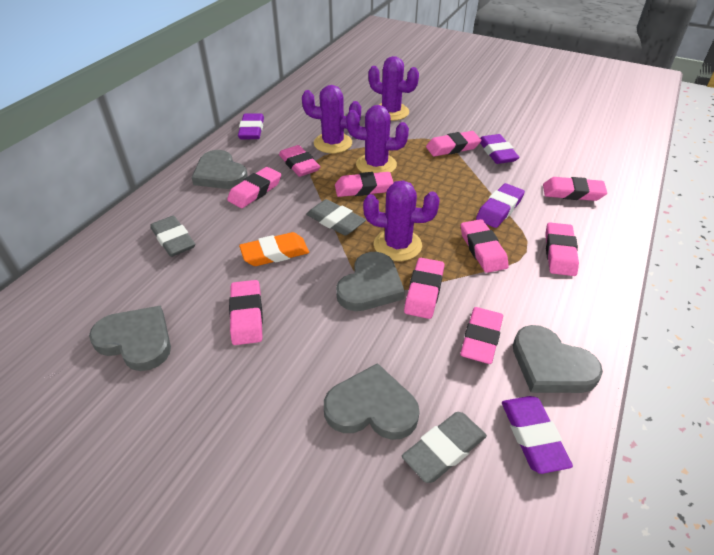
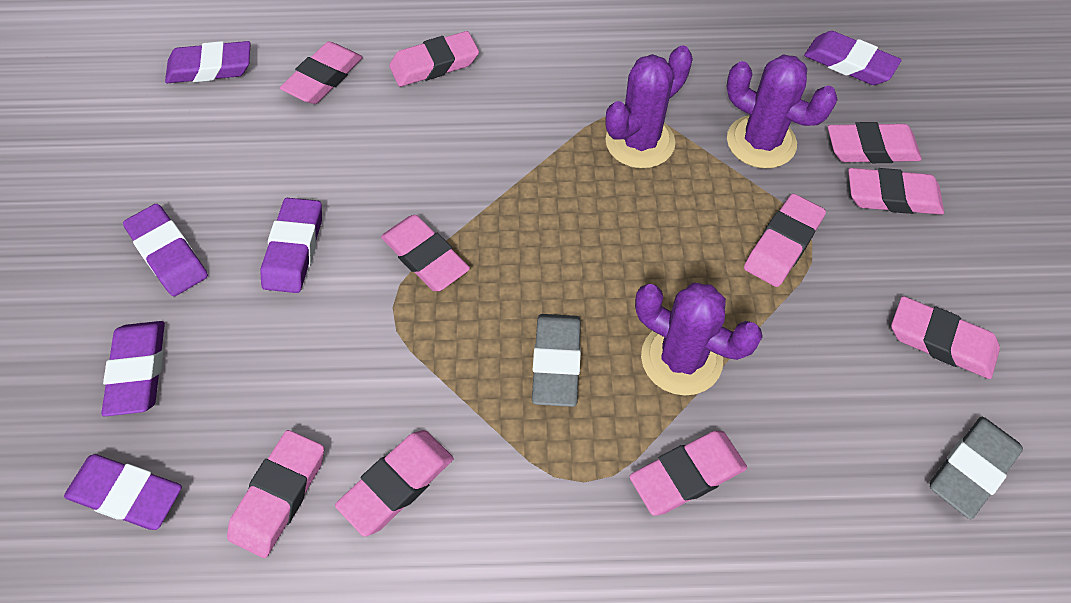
grey eraser: [150,216,195,257] [306,199,366,236] [402,412,487,483] = 3 -> [532,314,581,407] [930,417,1023,519] = 2
grey heart: [89,305,171,371] [191,150,248,189] [324,363,420,440] [336,252,405,311] [513,325,603,393] = 5 -> none = 0
orange eraser: [239,232,309,266] = 1 -> none = 0
purple cactus: [302,85,361,153] [346,105,409,173] [363,180,440,261] [368,56,419,121] = 4 -> [606,45,693,169] [635,283,763,396] [726,55,838,169] = 3
purple eraser: [238,113,264,139] [476,183,525,228] [480,134,520,164] [502,396,573,474] = 4 -> [64,454,182,530] [101,321,165,416] [123,204,208,296] [165,41,251,83] [260,198,322,293] [804,31,902,85] = 6

